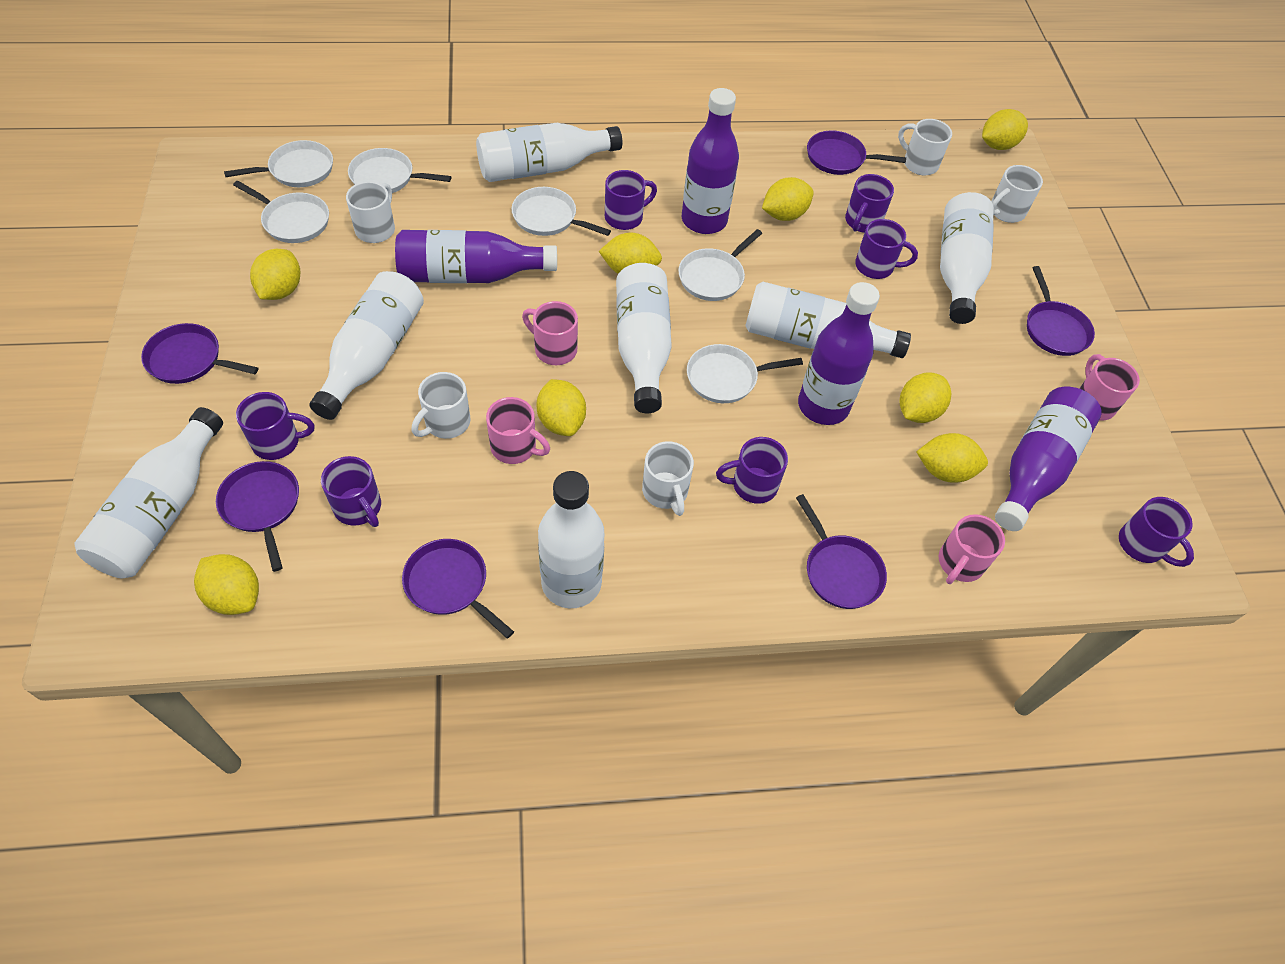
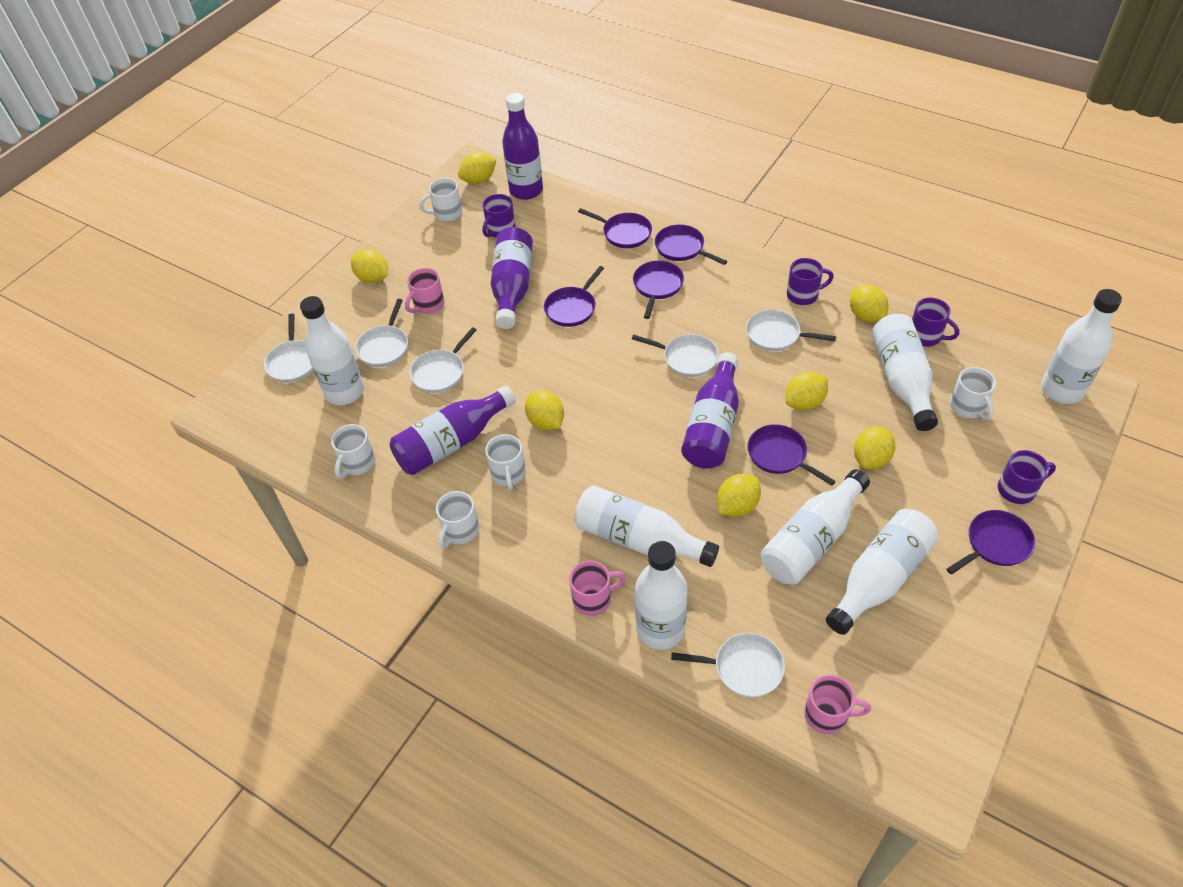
pink mug: [486,397,550,464] [522,301,578,365] [939,514,1005,584] [1079,354,1140,421] = 4 -> [405,268,444,314] [569,560,626,616] [804,675,871,735] = 3
purple mug: [236,392,314,460] [321,456,381,527] [605,170,657,230] [716,437,788,504] [845,174,894,233] [855,219,918,279] [1119,497,1194,567] = 7 -> [482,194,516,238] [787,258,834,305] [912,298,959,346] [998,450,1056,504] = 4
yellow lemon: [194,554,259,615] [250,249,300,300] [536,379,586,436] [599,233,662,274] [762,177,813,221] [899,373,952,423] [916,433,988,483] [982,109,1028,150] = 8 -> [351,249,388,283] [458,152,496,184] [525,390,564,430] [717,474,761,517] [785,372,828,411] [850,285,889,323] [854,426,895,469] = 7

